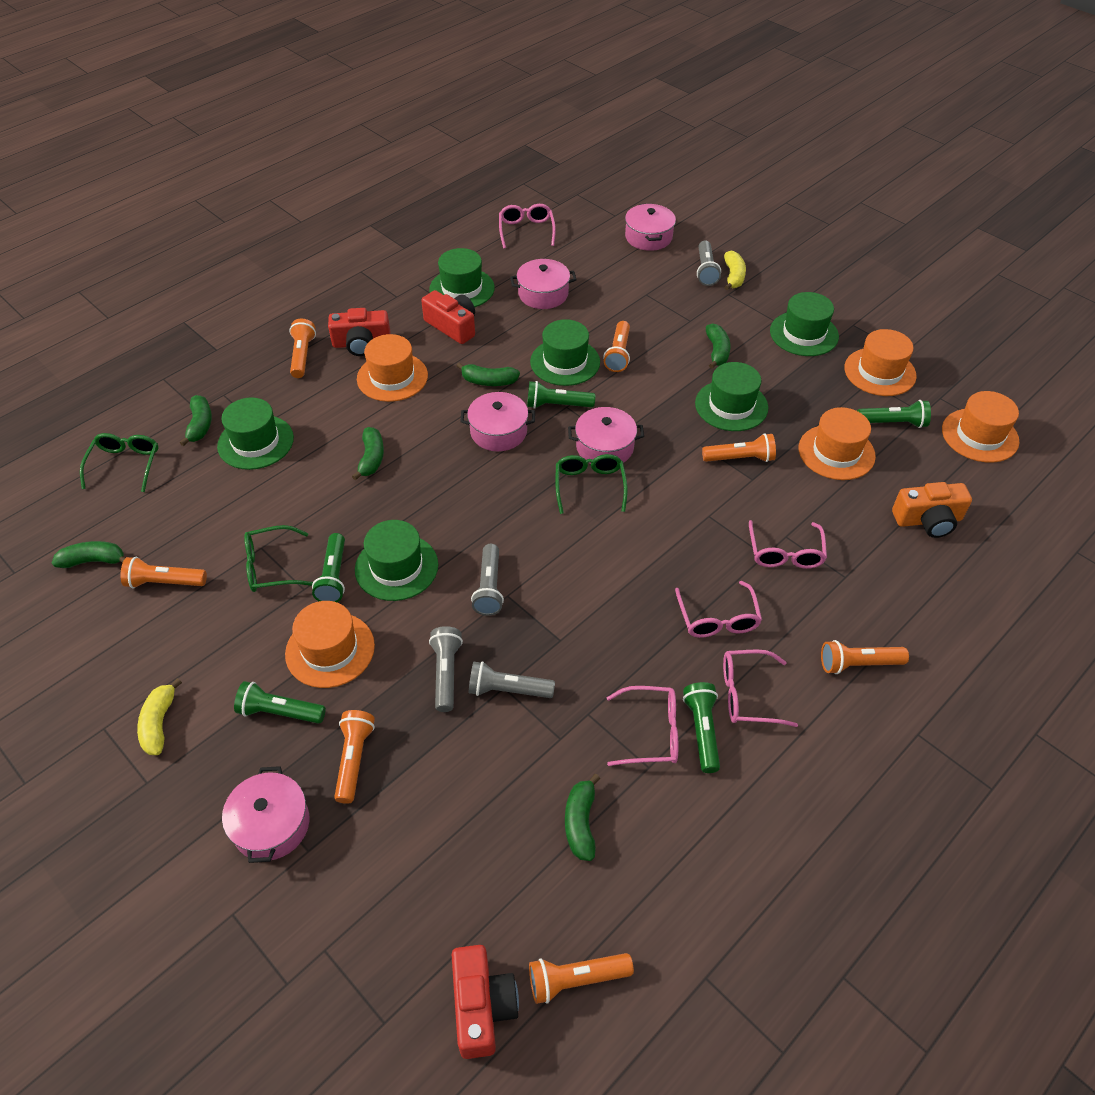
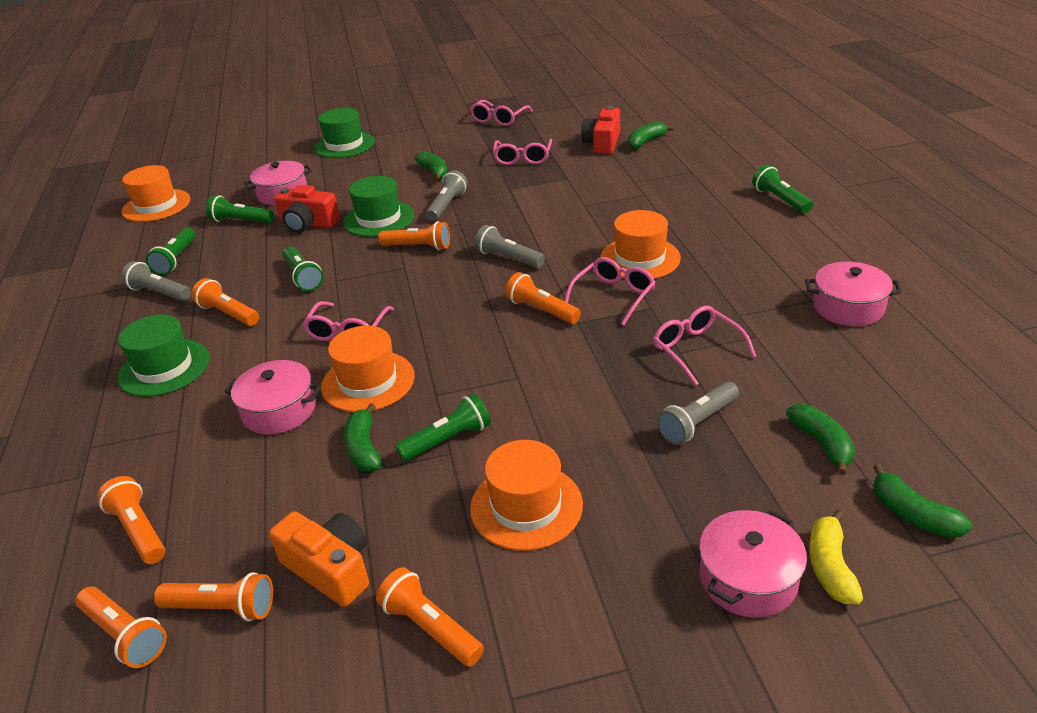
green banana: [52,541,125,568] [180,395,212,446] [352,427,384,481] [457,362,520,386] [565,774,600,861] [706,323,731,369] = 6 -> [344,403,381,472] [415,151,448,181] [628,121,674,149] [786,404,855,475] [873,464,972,538] = 5
green glasses: [80,433,159,492] [244,525,313,592] [555,454,628,514] = 3 -> none = 0
green hat: [217,397,294,470] [355,520,438,601] [429,248,495,307] [530,319,600,386] [695,362,768,431] [770,292,839,356] = 6 -> [117,315,210,397] [314,108,375,158] [343,176,414,237] = 3
orange hat: [285,601,375,688] [357,334,428,402] [799,407,876,480] [844,329,917,396] [942,391,1019,463] = 5 -> [121,165,190,222] [321,326,415,413] [470,440,583,551] [600,210,681,279] = 4
pink pot: [222,766,309,863] [460,392,535,451] [510,259,577,309] [568,407,644,464] [625,203,676,251] = 5 -> [224,360,321,435] [244,161,312,205] [699,510,807,618] [805,262,902,326] = 4
red camera: [328,308,391,356] [421,290,475,344] [452,945,519,1059] = 3 -> [274,185,340,233] [581,106,620,154] = 2
yellow banana: [137,678,182,755] [724,251,746,290] = 2 -> [809,509,863,604] = 1

